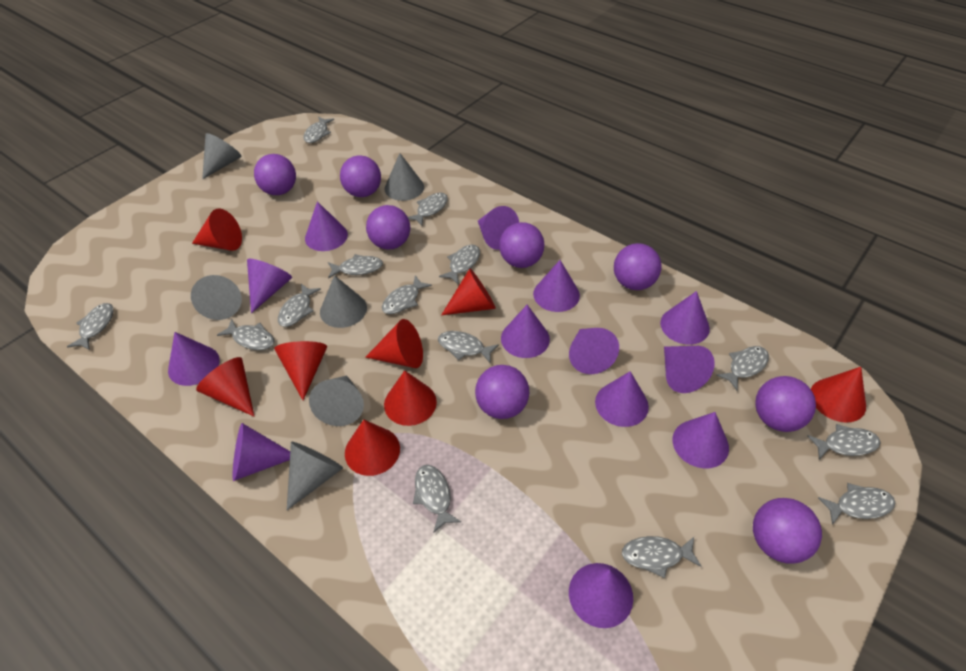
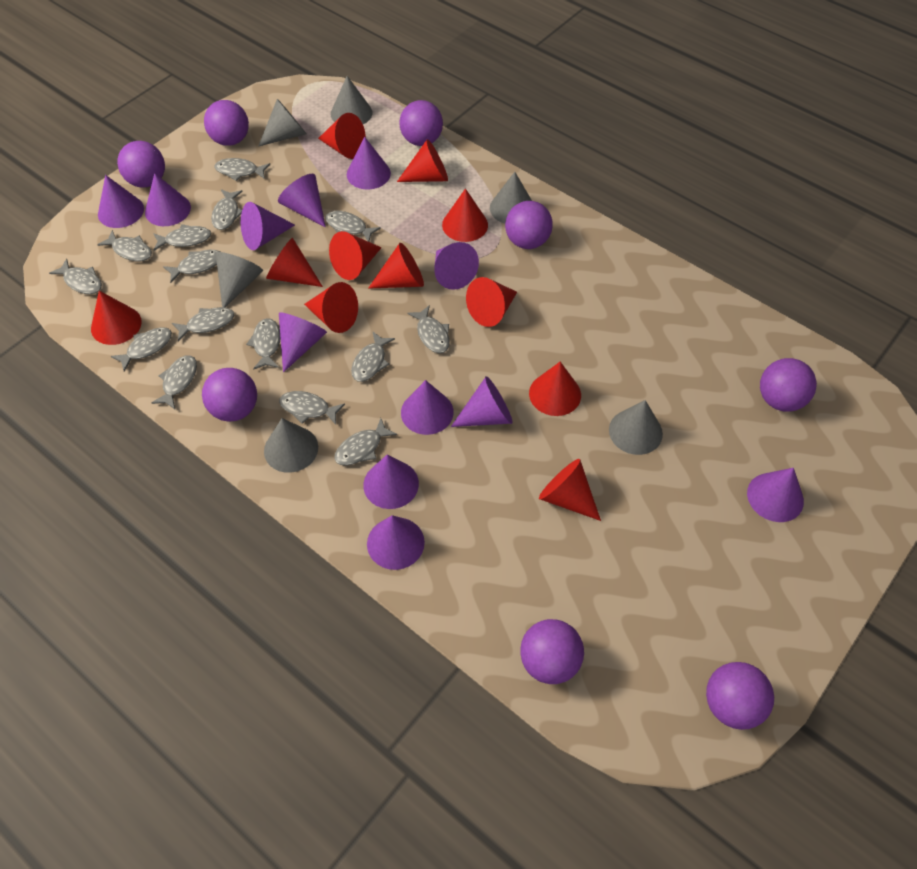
grey fish: [67,303,113,350] [217,319,274,350] [278,284,321,327] [303,116,334,143] [328,254,383,279] [382,275,432,314] [408,192,448,226] [413,465,461,533] [438,331,499,363] [439,244,480,284] [622,536,701,578] [716,346,769,390] [807,424,881,459] [818,483,895,525] = 14 -> [49,259,102,294] [97,230,152,261] [110,327,172,372] [152,355,197,409] [153,224,211,251] [163,250,220,283] [172,307,234,341] [211,189,243,230] [215,158,270,181] [246,318,281,370] [279,391,345,425] [325,211,381,242] [334,418,397,466] [351,331,395,382] [407,305,450,353] = 15
purple cone: [168,332,220,386] [232,423,290,481] [247,259,292,313] [305,201,348,251] [478,206,519,250] [501,305,550,358] [533,260,580,312] [569,328,619,374] [569,563,633,628] [595,371,649,427] [660,291,710,345] [664,346,715,393] [672,412,729,468] = 13 -> [98,175,144,228] [145,173,191,226] [241,202,295,250] [278,174,326,227] [279,312,327,372] [347,137,391,190] [363,454,419,509] [367,515,425,570] [401,380,454,435] [434,242,479,290] [451,376,513,427] [747,468,804,522] = 12
red cone: [192,208,242,251] [196,357,254,416] [274,341,327,400] [345,420,400,476] [365,319,423,368] [384,370,437,426] [441,268,496,315] [811,367,866,423] = 8 -> [91,291,142,345] [266,238,323,287] [304,282,358,333] [318,113,366,159] [329,231,382,280] [368,243,424,289] [397,139,448,182] [442,188,488,242] [466,277,517,327] [529,362,581,416] [539,459,601,521] = 11

